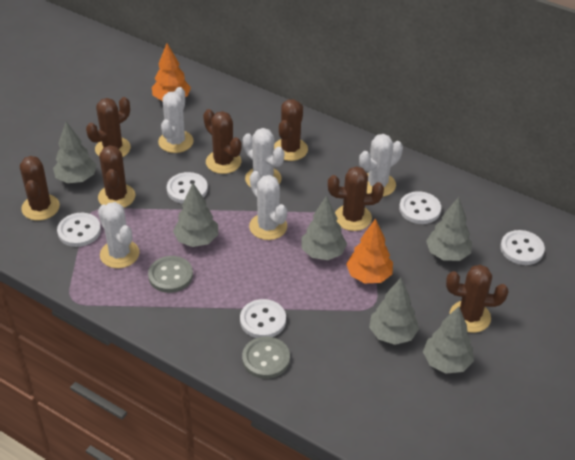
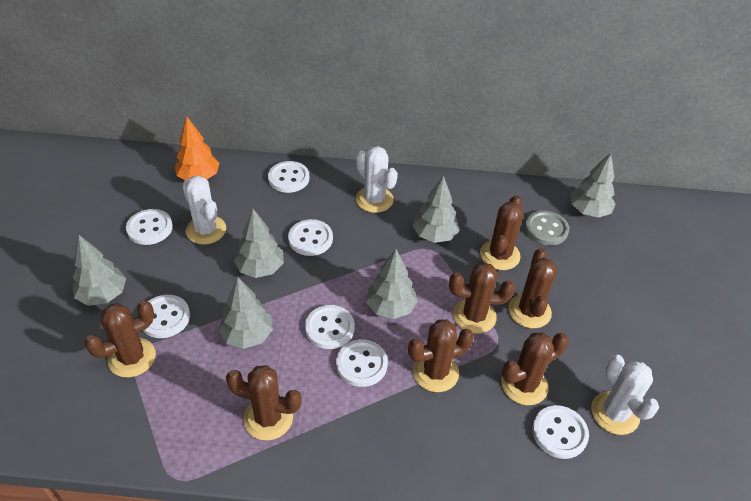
grey button: [148,256,193,293] [242,337,290,379] = 2 -> [525,210,569,245] = 1
orange tree: [152,43,191,101] [346,218,393,283] = 2 -> [175,117,219,180] = 1
white button: [57,213,101,247] [167,172,208,204] [240,299,286,338] [399,191,441,224] [500,230,545,265] = 5 -> [126,209,173,245] [138,295,190,338] [268,161,309,193] [288,219,333,256] [305,305,355,349] [336,339,388,387] [532,405,589,459] = 7
white cactus: [98,202,140,268] [158,87,193,153] [243,128,284,187] [249,171,287,240] [359,134,403,197] = 5 -> [182,176,226,244] [356,146,398,213] [591,355,659,435] = 3

